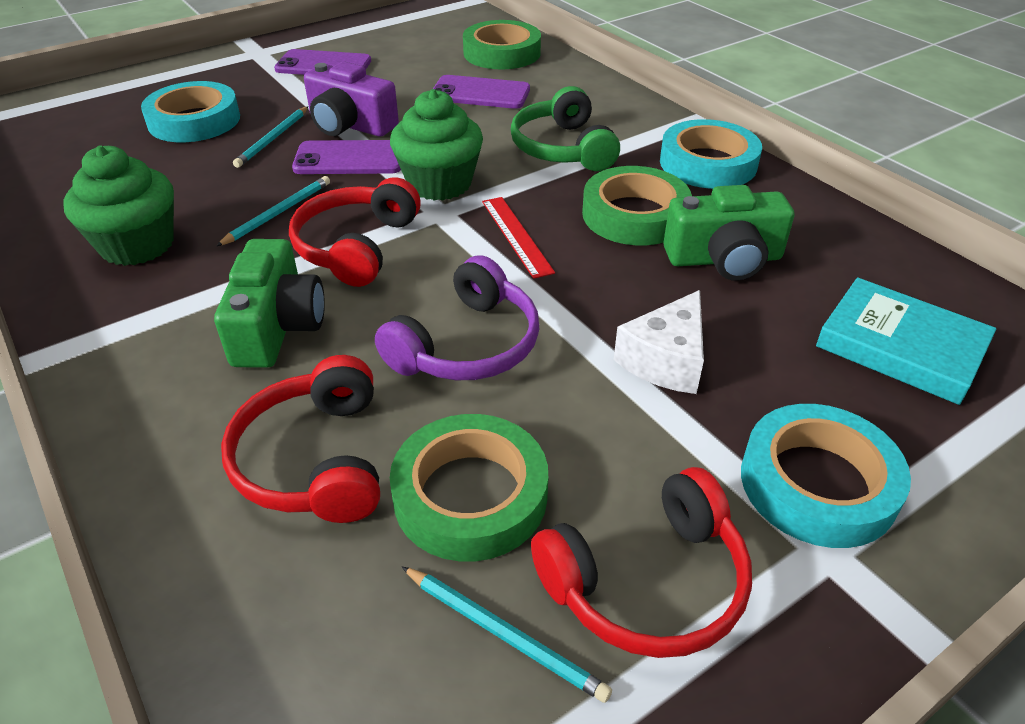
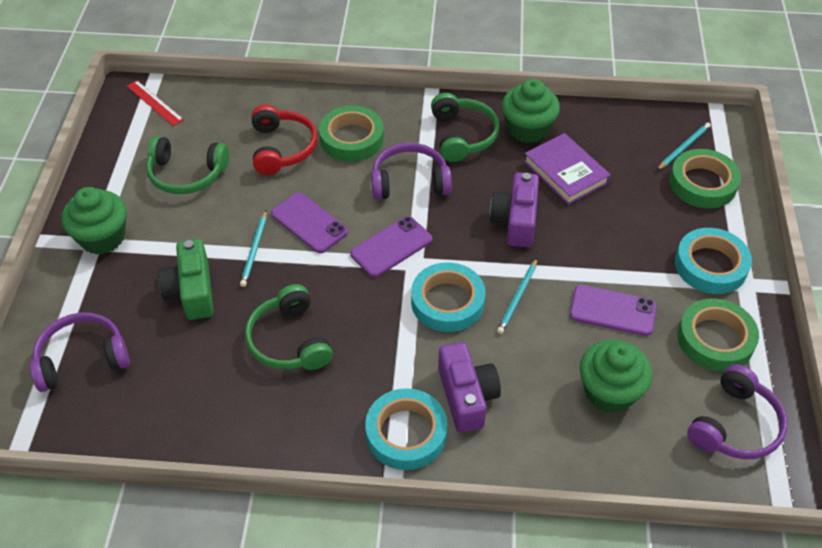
green camera: [214,239,325,368] [663,185,794,281] = 2 -> [158,239,214,320] = 1
green cupcake: [63,145,174,266] [390,89,483,201] = 2 -> [62,187,127,254] [502,79,560,143] [580,340,653,413] = 3
green headphones: [510,86,620,171] = 1 -> [146,136,229,194] [245,284,333,370] [431,93,500,162] = 3
purple book: none = 0 -> [524,133,611,205] = 1
purple camera: [304,62,399,137] = 1 -> [438,342,501,433] [490,172,539,248] = 2
purple headphones: [375,255,539,380] = 1 -> [30,313,130,392] [371,143,452,200] [687,364,787,459] = 3
red headphones: [221,355,380,523] [289,177,421,287] [531,467,752,658] = 3 -> [252,105,317,175] = 1
turquoise book: [816,277,997,405] = 1 -> none = 0
white cheese: [614,290,704,394] = 1 -> none = 0

